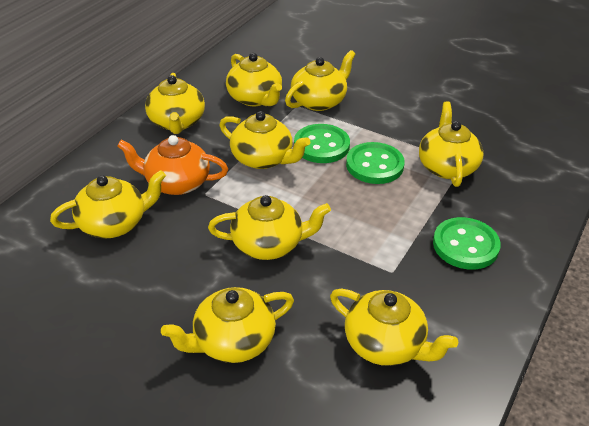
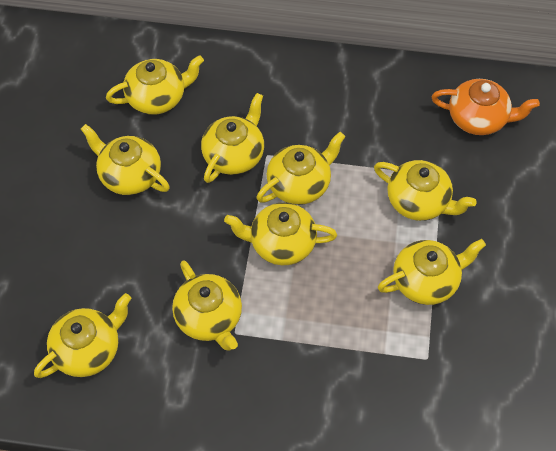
green button: [294,124,350,163] [346,142,405,184] [433,217,501,269] = 3 -> none = 0

